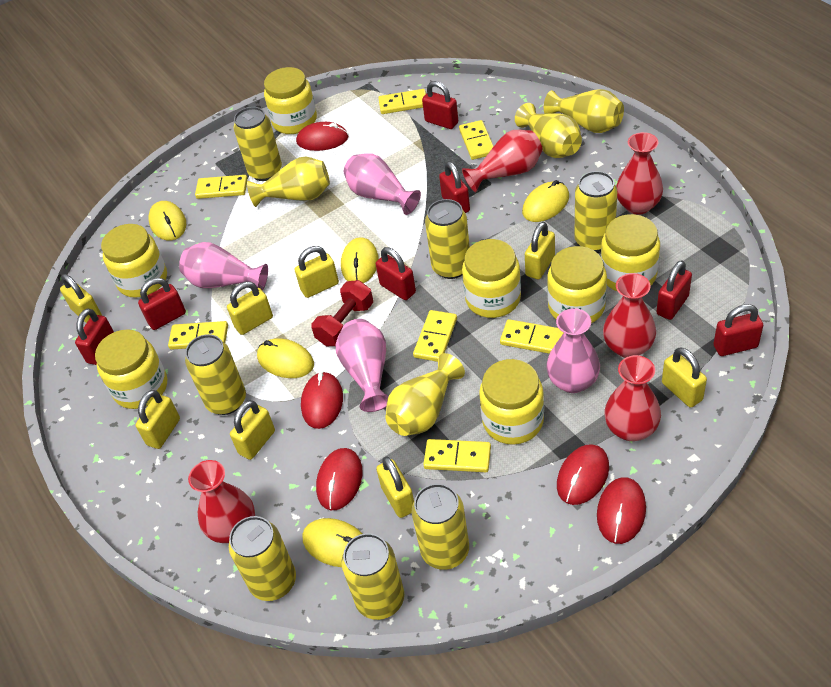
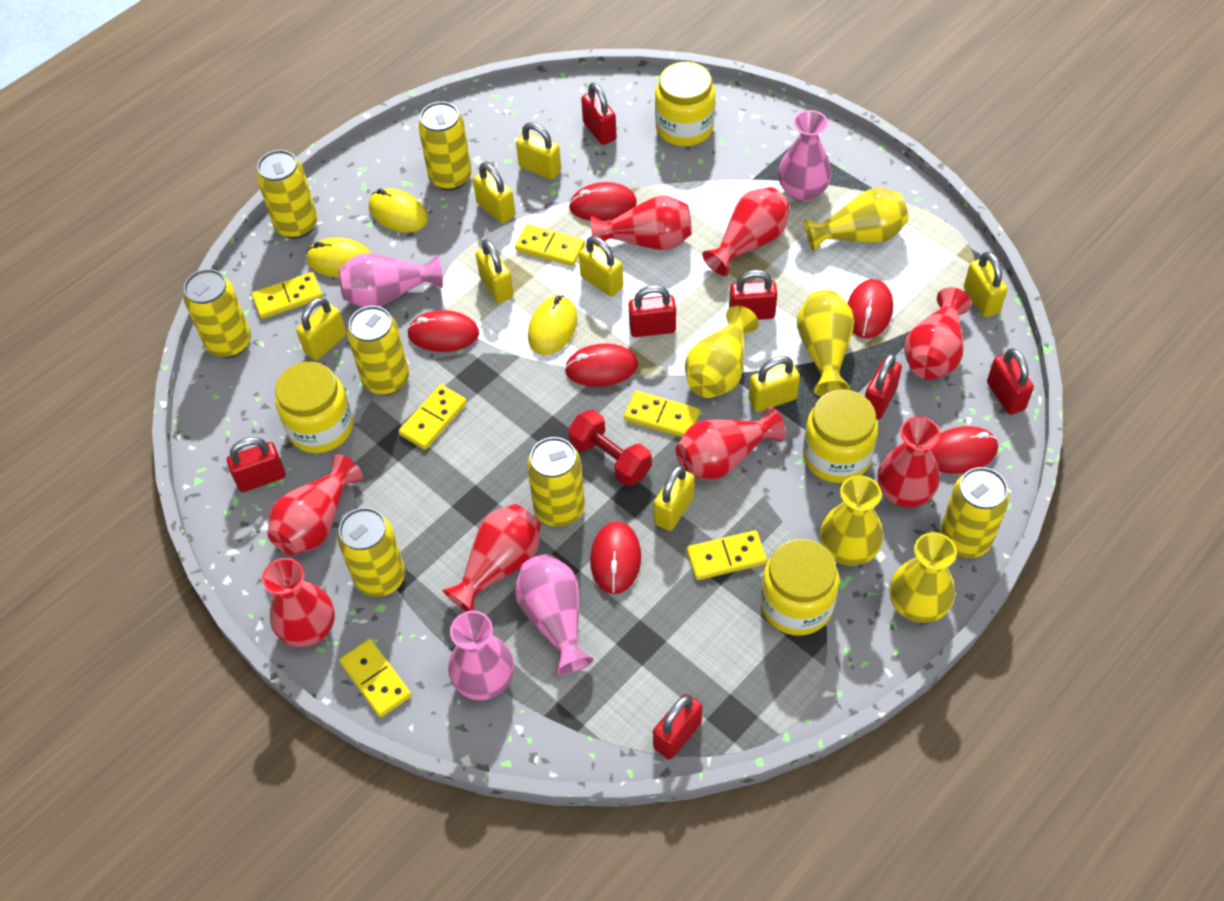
red mouse: [296,122,349,151] [301,371,343,429] [316,448,363,510] [557,444,609,505] [597,477,646,544] = 5 -> [407,310,479,352] [564,343,638,387] [569,182,637,221] [590,521,641,594] [847,279,893,338] [931,426,998,474] = 6
red vase: [188,460,255,543] [462,130,543,192] [603,273,656,358] [604,355,661,441] [616,132,663,215] = 5 -> [262,558,335,647] [267,454,363,555] [442,504,541,611] [591,196,692,250] [676,407,786,480] [702,187,790,276] [878,417,941,508] [904,287,971,380] = 8
yellow domino: [168,321,228,350] [195,175,248,199] [378,89,426,114] [413,310,457,362] [423,439,491,472] [459,120,494,160] [500,319,563,354] = 7 -> [252,272,323,319] [339,639,411,717] [399,384,467,450] [515,224,585,266] [624,391,700,437] [687,530,767,580] = 6
yellow jar: [95,329,167,409] [101,224,167,298] [264,67,317,134] [462,239,521,318] [479,359,544,445] [547,246,607,323] [601,214,660,292] = 7 -> [275,362,353,453] [655,62,715,146] [761,539,839,636] [803,389,878,483] = 4
yellow mouse: [148,201,186,241] [257,338,314,378] [302,518,362,567] [341,237,379,283] [522,180,569,222] = 5 -> [306,237,372,277] [369,188,428,233] [528,295,577,355] = 3
yellow vase: [247,156,330,207] [386,353,465,436] [515,103,582,158] [544,89,624,133] = 4 -> [685,306,759,398] [797,290,854,396] [804,188,908,252] [820,475,884,566] [890,532,957,623] = 5

